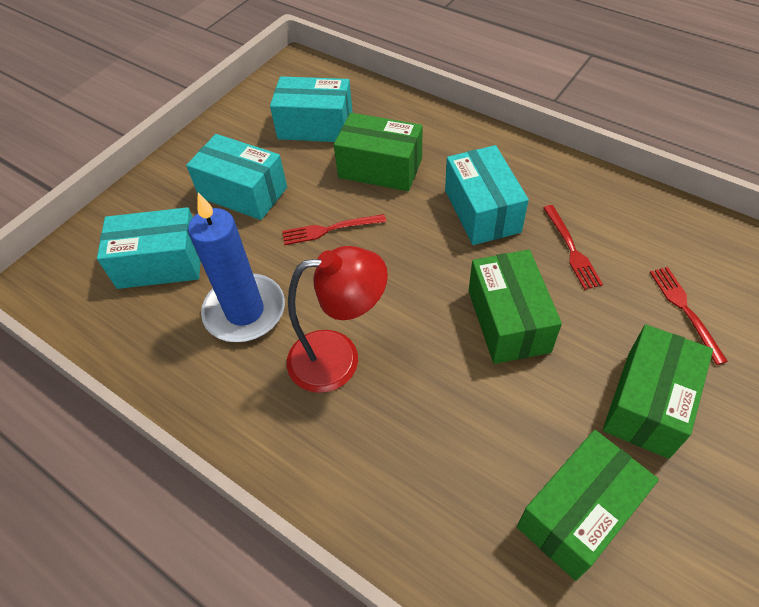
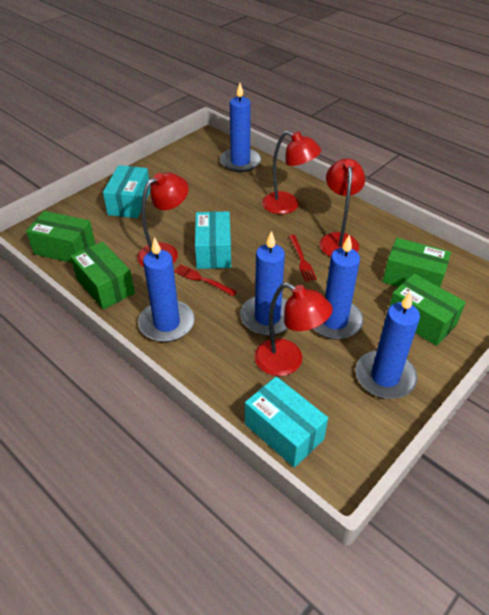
blue candle: [188,193,285,342] = 1 -> [138,237,195,342] [220,83,261,172] [240,231,288,336] [313,235,364,340] [356,291,420,399] = 5
red fork: [282,214,386,245] [543,205,603,290] [650,267,728,365] = 3 -> [174,264,237,296] [289,235,317,282] = 2
red lamp: [287,246,388,393] = 1 -> [137,173,189,267] [255,283,333,376] [262,131,321,214] [319,158,365,257] = 4
turquoise box: [97,207,201,289] [186,134,287,220] [270,76,353,142] [445,145,529,245] = 4 -> [103,165,150,218] [195,211,231,269] [245,376,328,468] = 3

